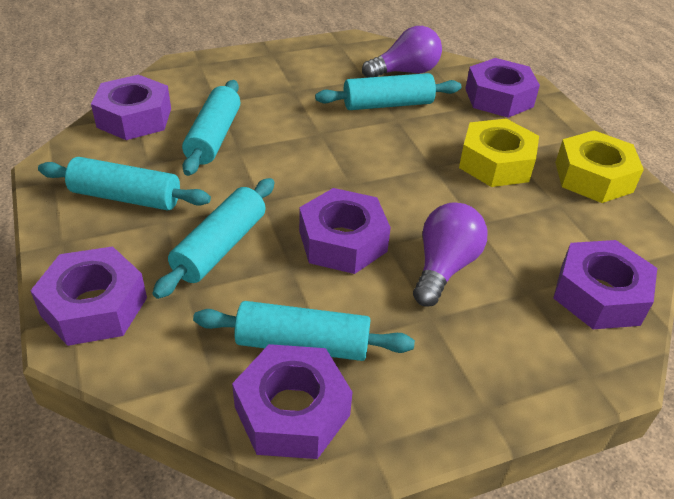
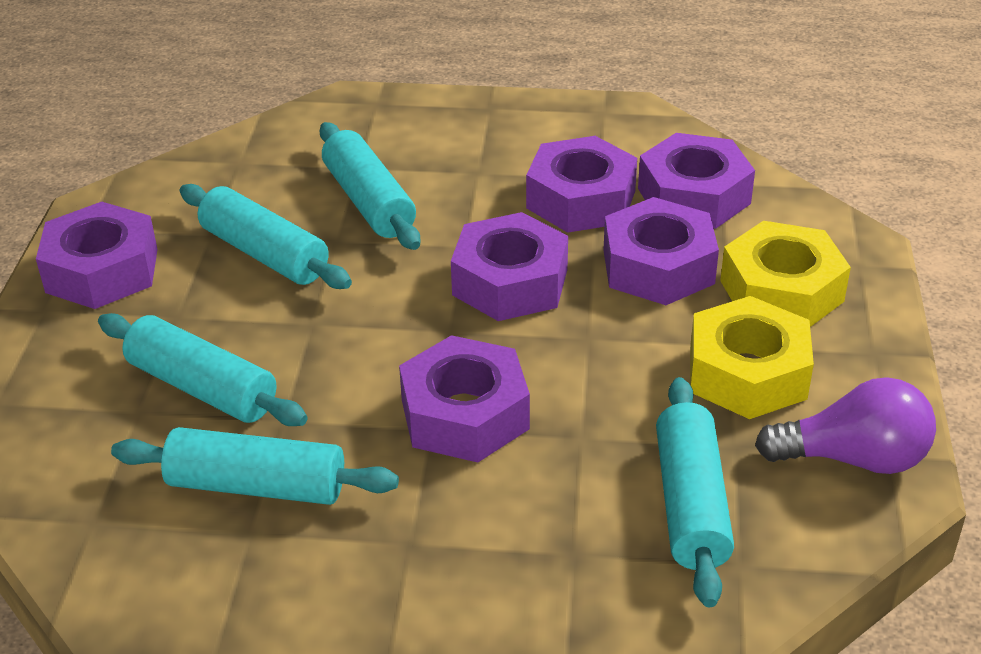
purple light bulb: [362,26,442,78] [413,202,487,307] = 2 -> [755,377,936,474] = 1

